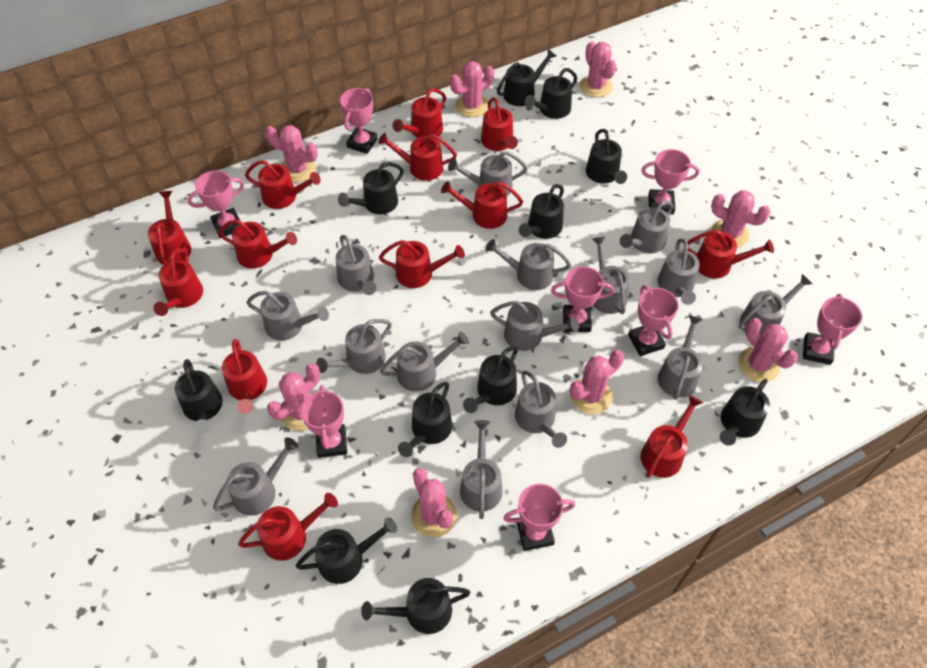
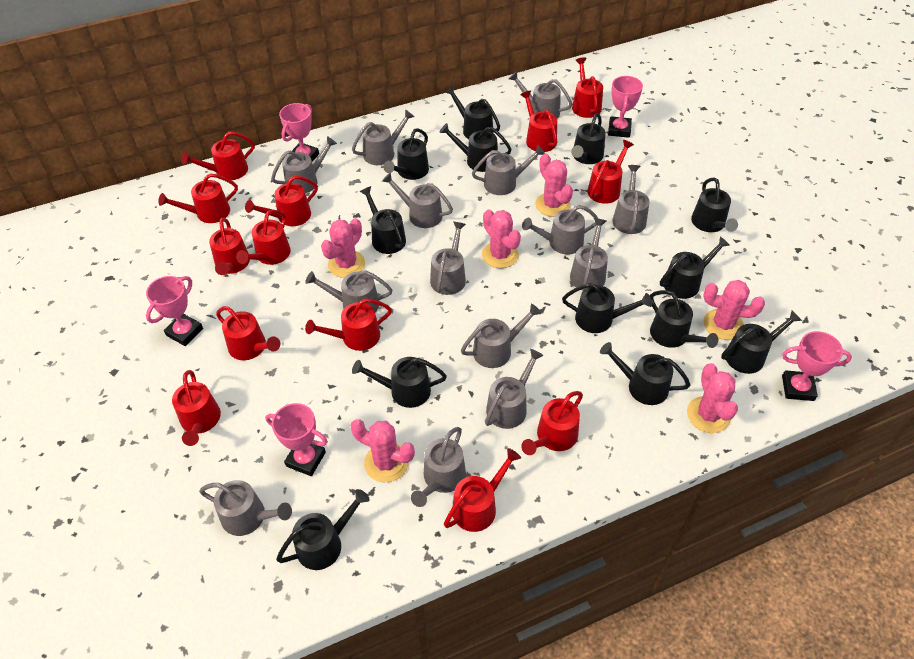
black watering can: [175,359,223,435] [296,517,397,584] [338,162,404,214] [361,578,470,634] [398,382,453,457] [463,346,518,413] [497,49,556,106] [519,184,564,239] [525,68,577,119] [586,129,627,184] [720,379,770,446] = 11 -> [276,489,370,570] [352,357,447,408] [359,186,406,254] [383,128,429,180] [439,123,512,172] [445,86,500,139] [562,283,652,333] [571,113,606,164] [600,342,691,405] [650,290,718,348] [660,236,730,299] [691,177,738,232] [721,310,802,374] = 13
grey watering can: [213,437,299,516] [246,291,329,341] [316,319,392,374] [336,235,376,295] [380,332,469,392] [448,151,528,196] [460,420,503,519] [486,239,571,290] [490,301,579,351] [515,370,567,448] [592,236,631,314] [620,200,673,253] [658,238,700,305] [658,315,703,400] [739,274,813,334] = 15 -> [199,480,292,536] [271,136,337,193] [305,270,392,313] [352,109,414,165] [382,172,453,228] [411,427,466,507] [430,222,466,295] [461,304,542,368] [472,145,545,195] [485,349,544,429] [509,71,572,119] [522,205,598,255] [570,218,608,290] [613,165,650,234] = 14
pink cactus: [265,125,318,182] [267,363,320,431] [411,468,457,537] [450,61,494,117] [570,350,624,414] [580,42,616,97] [711,190,771,248] [738,318,798,382] = 8 -> [321,218,365,278] [350,419,415,482] [482,210,521,268] [535,154,573,217] [687,363,738,433] [704,280,765,340] = 6
pink trophy: [187,170,244,238] [301,385,347,458] [340,88,378,154] [503,484,575,551] [551,266,614,332] [628,285,679,356] [641,149,699,214] [803,294,862,365] = 8 -> [146,276,203,346] [265,403,328,476] [279,103,319,162] [608,76,643,138] [782,331,852,401] = 5

